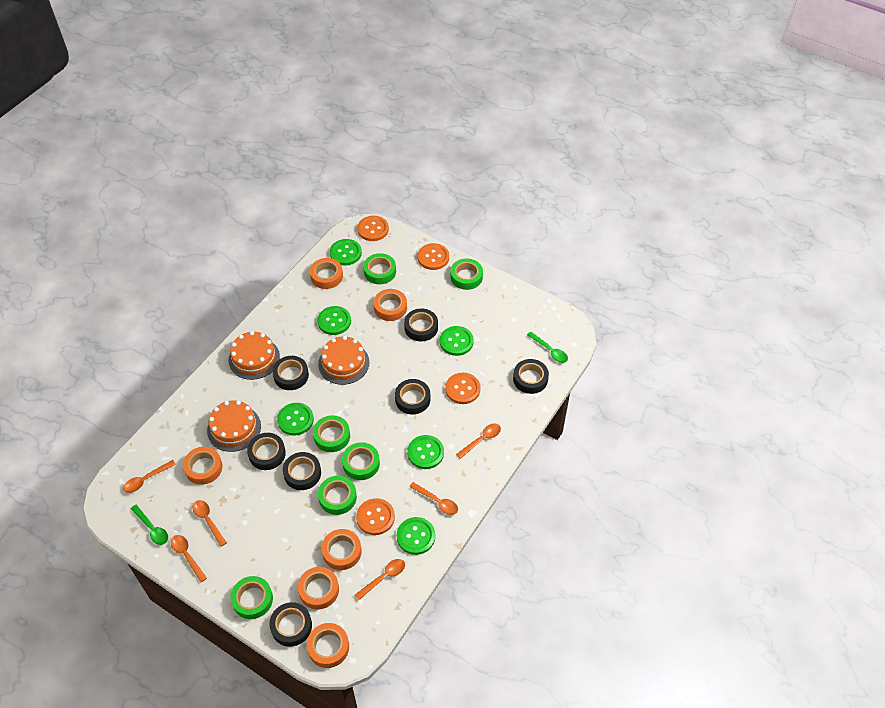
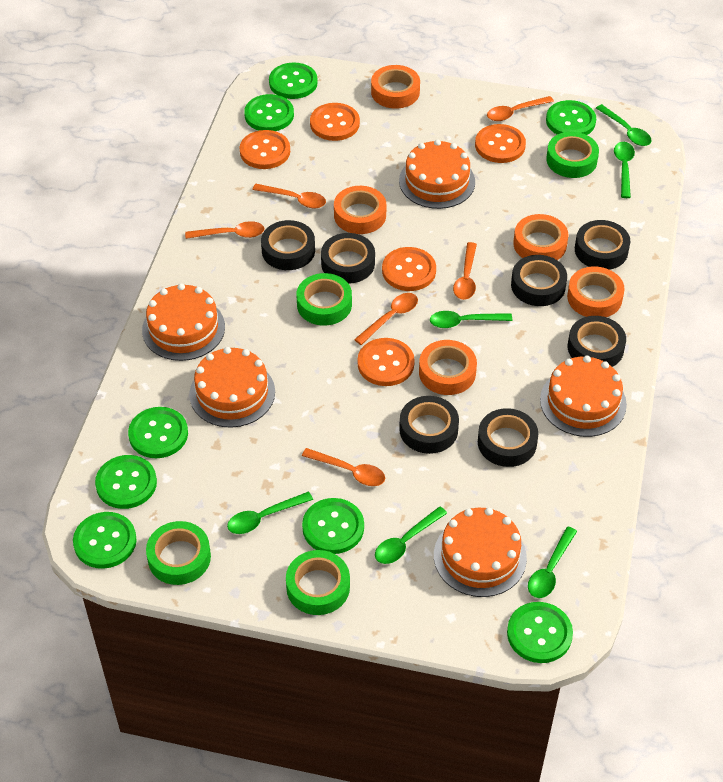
green button: [277,403,314,436] [317,306,351,335] [330,239,362,266] [397,517,435,555] [407,435,444,469] [440,326,474,356] = 6 -> [73,512,137,569] [95,455,157,509] [128,407,188,458] [244,94,294,131] [269,63,318,99] [302,498,364,554] [507,602,573,663] [546,100,596,135] = 8
green spoon: [131,505,168,545] [527,332,568,363] = 2 -> [227,492,313,534] [375,506,447,564] [430,311,512,328] [528,527,577,598] [596,104,652,146] [614,142,635,198] = 6
green tape: [231,576,273,619] [313,415,350,452] [318,476,357,515] [342,442,380,480] [363,253,396,284] [450,259,483,290] = 6 -> [146,521,211,585] [286,550,350,615] [297,273,352,326] [546,132,599,178] = 4
orange button: [356,498,395,535] [357,216,389,241] [418,243,449,270] [445,373,481,404] = 4 -> [239,130,290,169] [310,103,360,141] [357,338,415,386] [382,247,436,291] [475,124,526,163] = 5
orange cake: [207,400,261,452] [228,331,280,380] [318,336,369,385] = 3 -> [142,284,225,361] [189,347,275,428] [399,139,475,209] [434,508,527,597] [540,356,627,437] = 5
orange tape: [183,447,223,485] [298,567,339,609] [307,623,349,668] [310,258,343,289] [321,529,362,570] [374,289,407,321] = 6 -> [334,186,386,234] [371,65,420,109] [419,340,477,395] [513,214,568,260] [567,266,625,317] = 5

